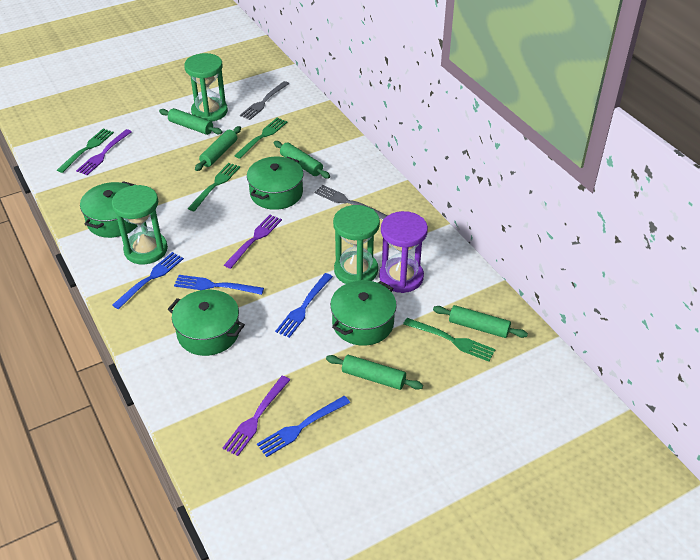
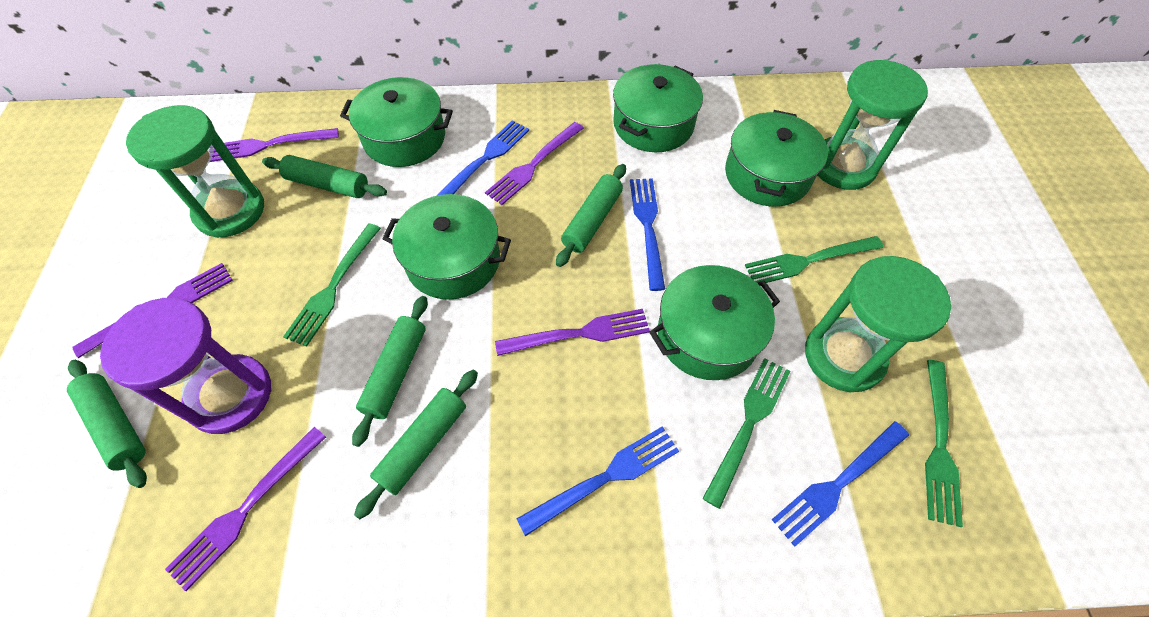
green pot: [80,181,137,238] [168,290,245,356] [247,157,304,210] [330,280,397,346] = 4 -> [340,77,453,167] [382,194,511,300] [613,64,703,152] [649,265,780,380] [725,110,828,207] = 5
grey fork: [240,81,289,120] [315,185,388,220] = 2 -> none = 0
purple fork: [76,129,132,175] [223,376,290,456] [224,215,282,269] = 3 -> [73,263,233,358] [165,427,326,591] [210,128,339,162] [485,122,584,205] [495,309,650,356] = 5

